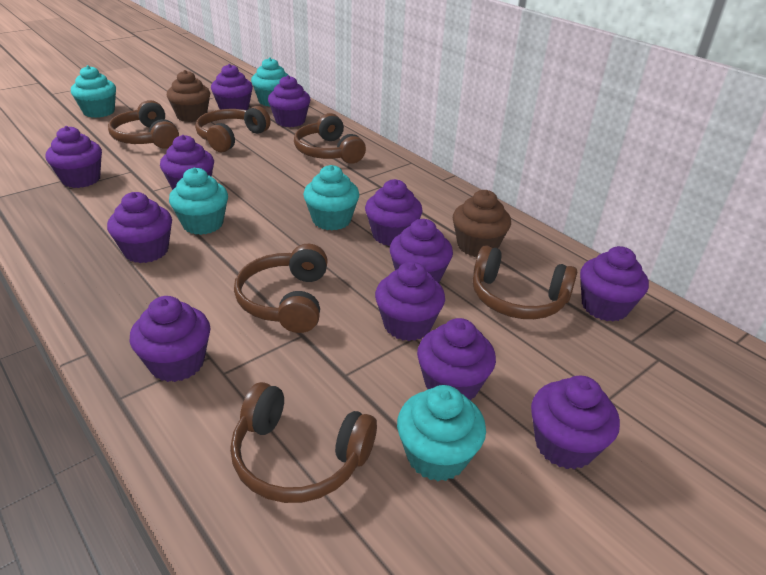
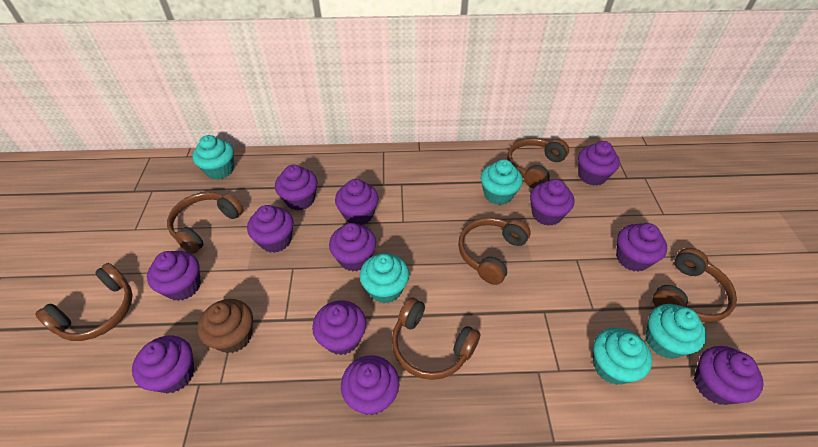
brown cupcake: [167,70,210,122] [453,190,511,257] = 2 -> [197,299,253,353] = 1

